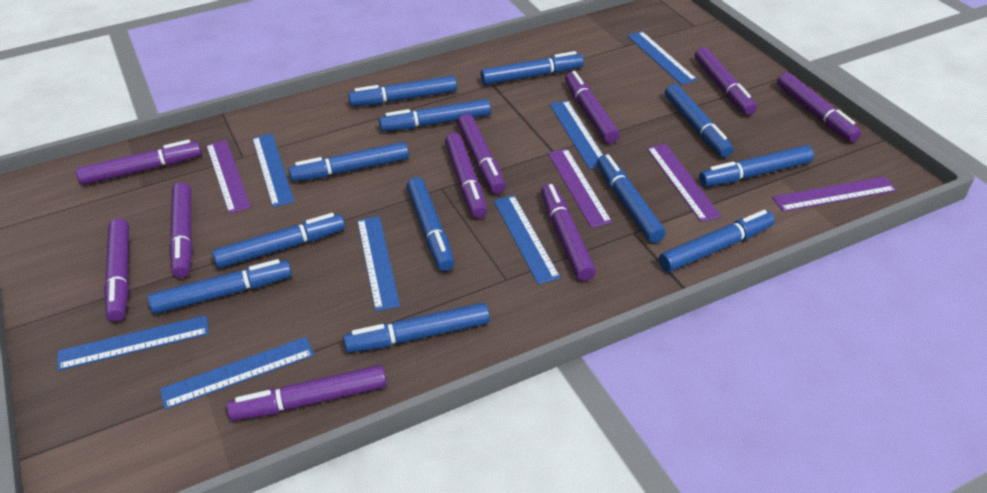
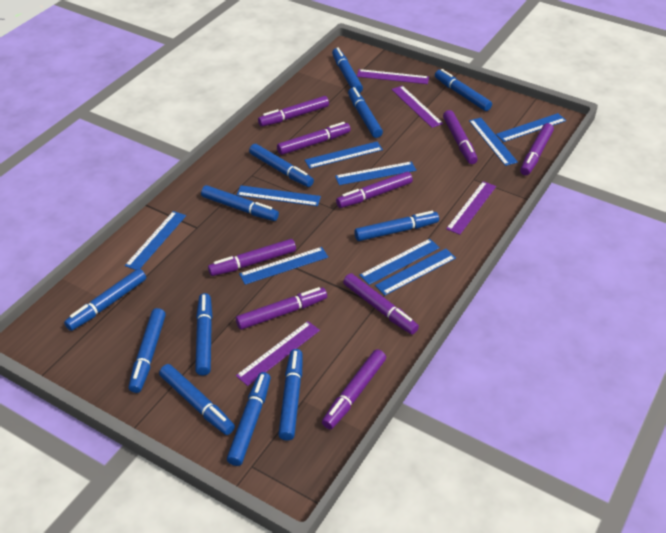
blue ruler: [57,315,209,371] [160,337,314,410] [252,133,295,207] [357,216,400,311] [493,195,561,284] [549,100,603,169] [627,31,697,85] = 7 -> [125,211,186,270] [237,185,321,206] [239,247,328,285] [305,142,383,169] [335,161,416,185] [359,239,440,285] [375,249,456,295] [469,118,518,166] [496,113,566,142] = 9
purple marker: [76,140,202,185] [104,218,129,322] [169,182,193,278] [227,365,387,421] [445,133,487,218] [457,114,506,194] [541,184,596,281] [565,71,620,143] [695,47,757,115] [777,72,861,142] = 10 -> [208,239,296,276] [236,287,327,330] [258,96,329,127] [277,122,351,155] [322,349,386,429] [336,172,413,208] [343,273,419,334] [443,110,478,164] [520,123,554,175] = 9

